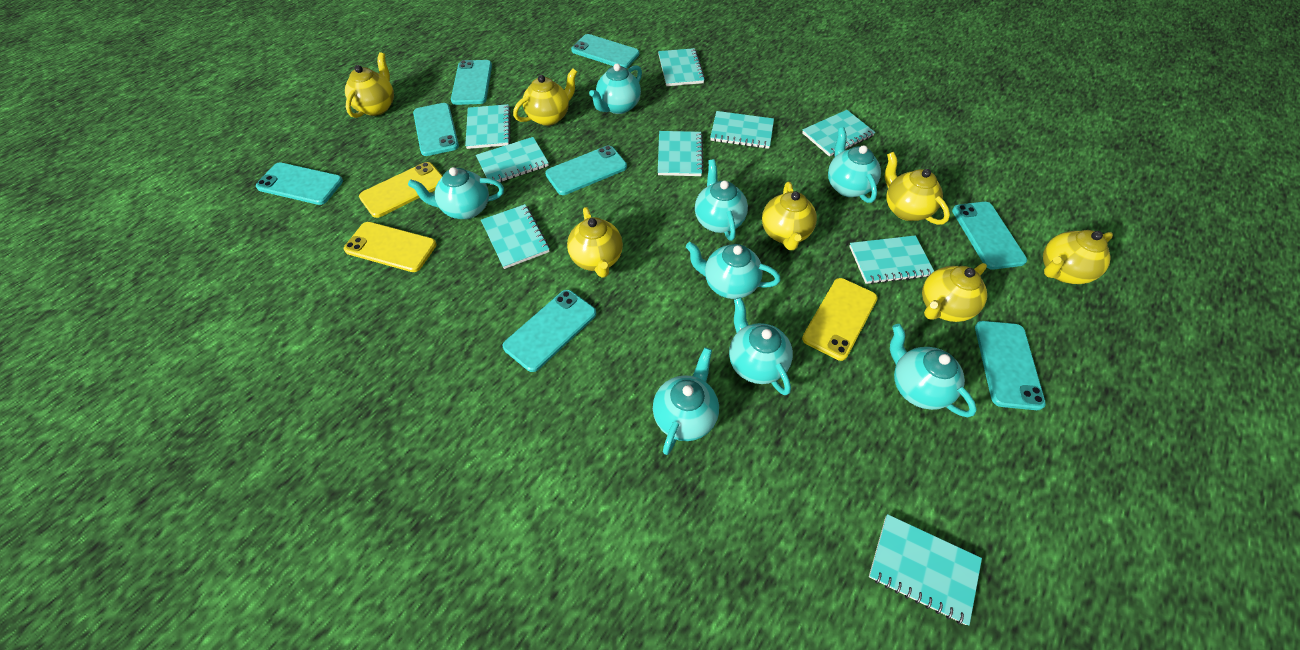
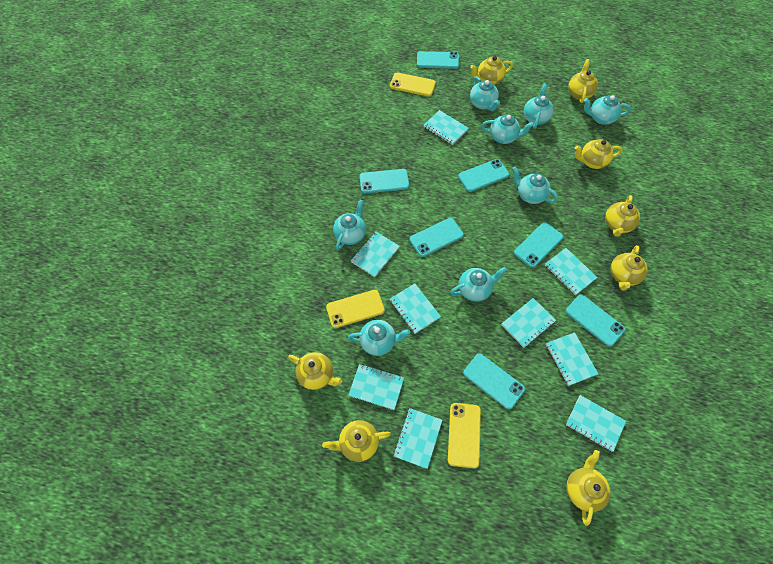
turquoise phone: [256,162,343,205] [413,103,459,156] [451,60,492,105] [502,290,596,372] [545,145,627,195] [571,34,639,68] [952,202,1027,270] [975,321,1046,410] = 8 -> [359,169,409,193] [409,218,464,257] [417,51,460,69] [458,159,509,192] [463,354,525,410] [514,222,563,268] [566,295,625,347] = 7
yellow teapot: [345,52,394,118] [513,69,577,126] [567,207,623,278] [762,182,817,250] [885,152,950,225] [922,263,987,322] [1043,230,1113,284] = 7 -> [288,352,342,390] [322,420,391,462] [470,56,513,85] [567,450,611,526] [568,59,598,103] [575,139,623,169] [605,195,640,237] [610,245,648,291] = 8

